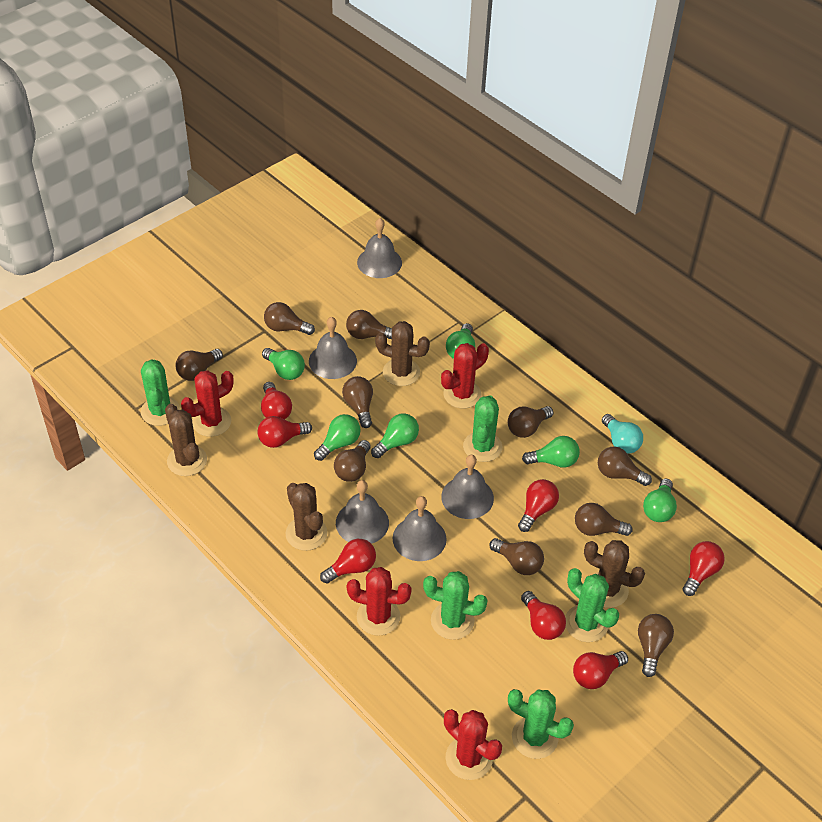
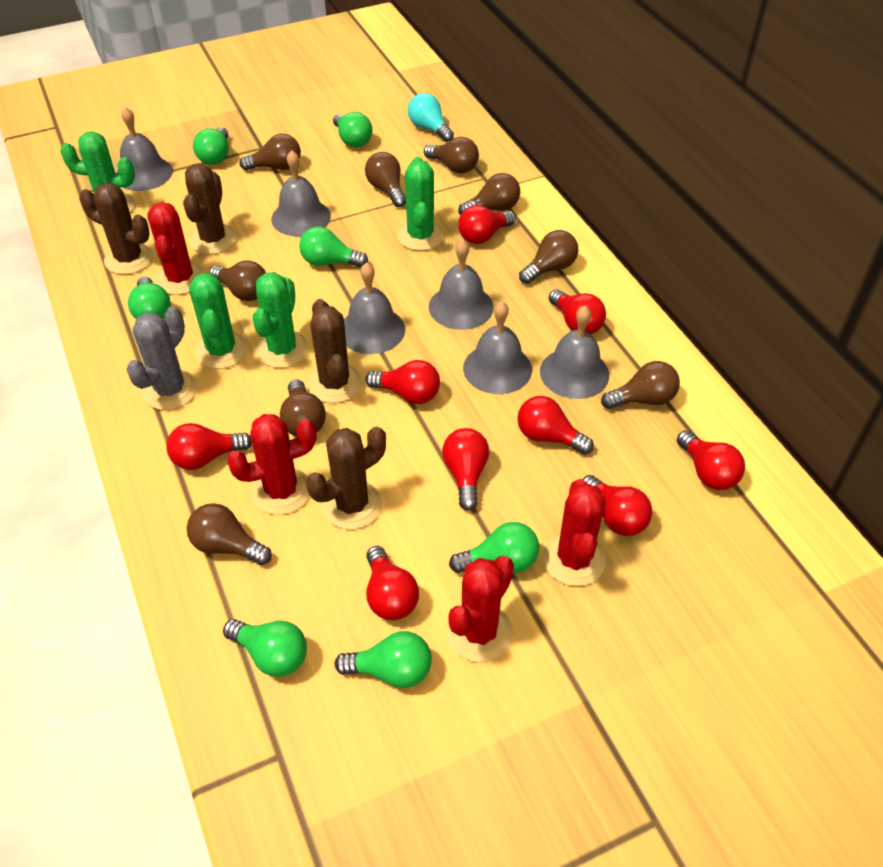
brown light bulb: [176,349,223,381] [264,302,315,335] [334,440,371,482] [342,376,373,428] [346,310,392,340] [489,538,544,575] [508,406,553,438] [575,503,633,536] [598,447,652,486] [638,614,674,677] = 10 -> [186,503,272,565] [209,260,266,301] [240,134,301,170] [280,379,326,437] [365,152,406,207] [424,137,479,173] [458,173,520,215] [519,230,578,284] [601,361,680,409] = 9
green cactus: [141,359,180,426] [423,571,488,640] [463,395,502,462] [508,689,574,759] [565,568,619,642] = 5 -> [60,131,135,212] [189,273,248,369] [253,272,309,368] [397,157,444,251] = 4
green light bulb: [262,348,305,380] [314,414,361,461] [371,413,419,458] [446,323,475,359] [522,436,580,468] [643,479,677,522] = 6 -> [128,277,171,319] [193,127,229,165] [223,619,307,677] [299,227,368,268] [333,112,373,147] [334,631,432,688] [449,522,539,573] = 7
grey bell: [309,317,357,379] [336,480,389,544] [357,218,402,278] [393,496,447,561] [441,455,494,519] = 5 -> [117,107,173,191] [271,150,331,237] [344,262,405,354] [429,239,494,330] [463,301,532,394] [540,306,609,399] = 6
grey cactus: none = 0 -> [126,307,198,410] = 1
red light bulb: [257,416,312,448] [261,382,292,420] [320,539,376,583] [518,479,559,532] [521,591,566,640] [573,651,628,689] [683,541,725,596] = 7 -> [166,423,252,470] [366,360,440,404] [366,546,419,620] [442,428,489,511] [458,205,516,244] [517,396,594,454] [549,290,606,334] [583,475,653,536] [677,430,745,490] = 9

